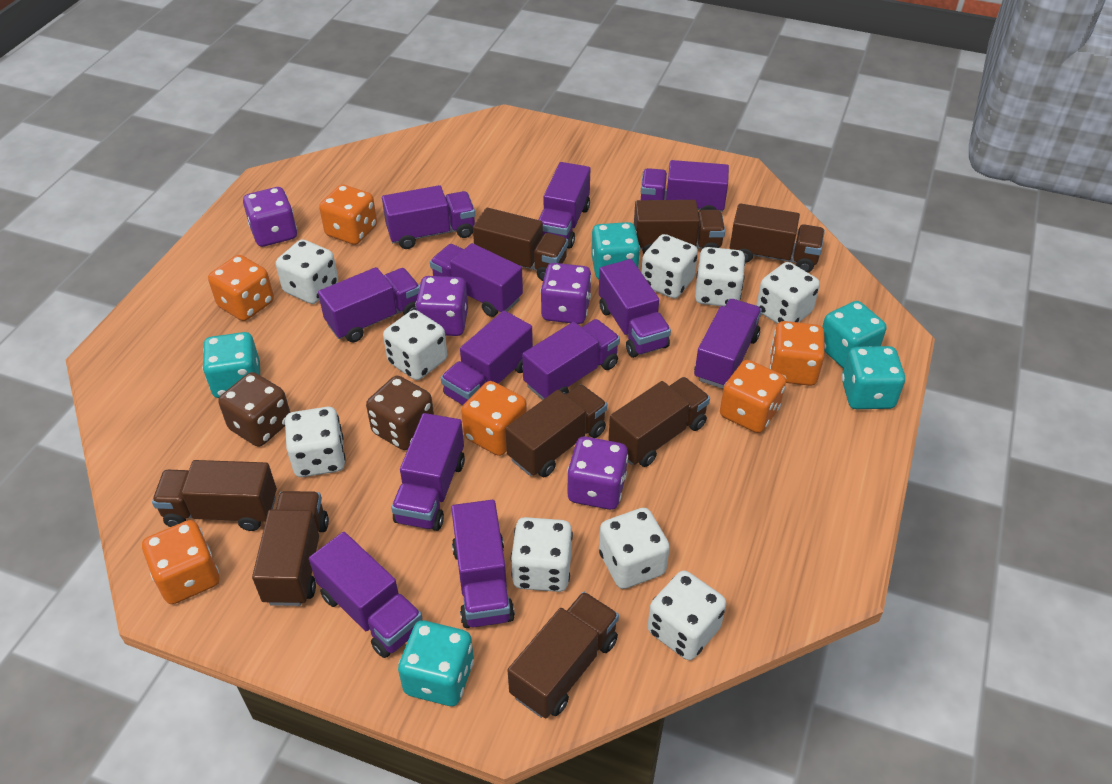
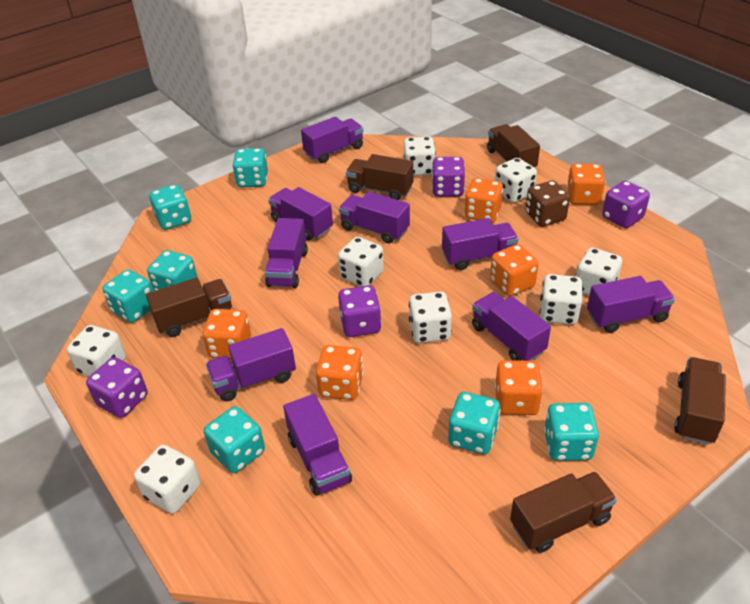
brown dice: [218,372,290,447] [366,376,434,450] = 2 -> [525,180,570,227] = 1
brown truck: [152,460,277,531] [252,491,329,606] [473,208,568,281] [505,384,607,477] [508,592,619,718] [608,377,710,467] [634,200,725,254] [730,203,825,272] = 8 -> [146,277,232,337] [346,154,413,200] [487,124,540,168] [510,472,617,553] [674,357,726,445] = 5
purple truck: [309,532,422,658] [318,267,419,342] [382,185,475,249] [391,413,465,531] [430,243,523,317] [441,311,533,405] [451,500,515,628] [522,319,620,400] [538,162,590,249] [599,259,671,358] [641,160,729,212] [694,299,762,389] = 12 -> [206,328,296,401] [265,218,308,288] [268,187,333,241] [283,394,352,496] [301,117,364,163] [339,192,410,244] [442,218,518,270] [472,292,551,361] [587,276,675,333] = 9
turquoise dice: [202,332,260,398] [398,620,474,706] [591,222,640,279] [822,301,887,368] [842,346,905,409] = 5 -> [103,270,153,323] [147,250,198,291] [149,184,191,230] [204,406,265,473] [233,148,268,188] [448,392,501,454] [544,403,599,461] = 7
white dice: [276,239,338,304] [285,407,346,477] [383,310,447,380] [511,517,573,592] [599,508,670,589] [641,234,698,299] [648,570,726,660] [695,247,745,307] [756,262,820,324] = 9 -> [67,325,126,376] [134,445,201,514] [338,237,384,286] [404,137,436,176] [409,292,452,343] [495,158,537,203] [540,274,583,325] [576,248,622,295] = 8

